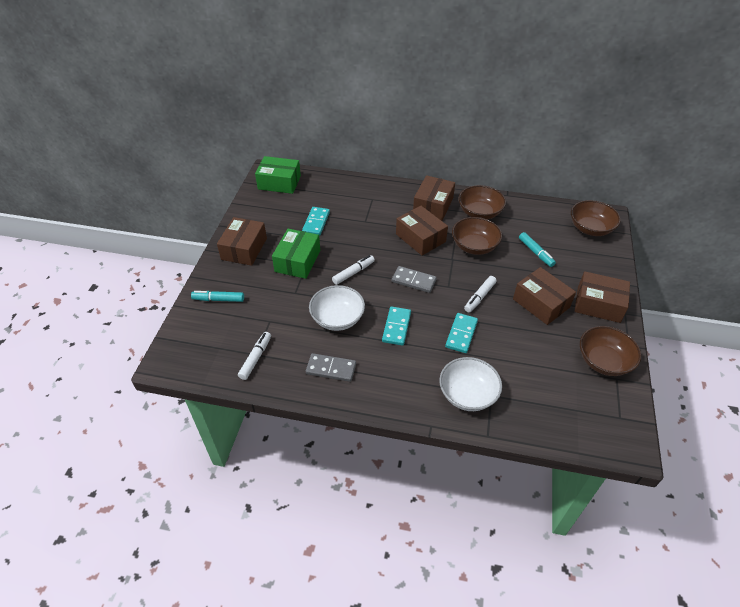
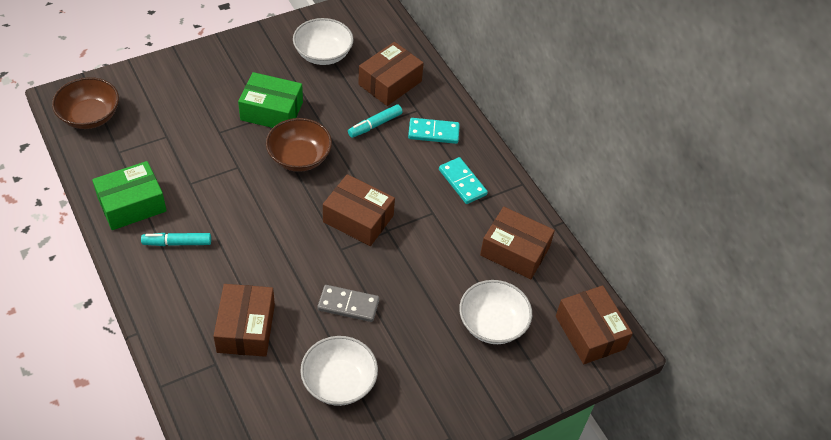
brown bowl: [452,217,502,255] [459,185,506,219] [571,200,621,236] [580,326,641,376] = 4 -> [52,77,119,129] [266,118,332,172] = 2
grey domino: [306,353,356,382] [392,266,437,293] = 2 -> [317,285,379,322] = 1
turquoise domino: [302,207,330,236] [382,306,411,346] [445,313,478,353] = 3 -> [408,118,460,144] [439,157,488,204] = 2
white bowl: [309,285,365,331] [439,357,502,411] = 2 -> [293,18,353,65] [300,336,378,406] [459,280,532,344] = 3
white marker: [238,332,271,380] [332,255,375,285] [464,276,497,313] = 3 -> none = 0

